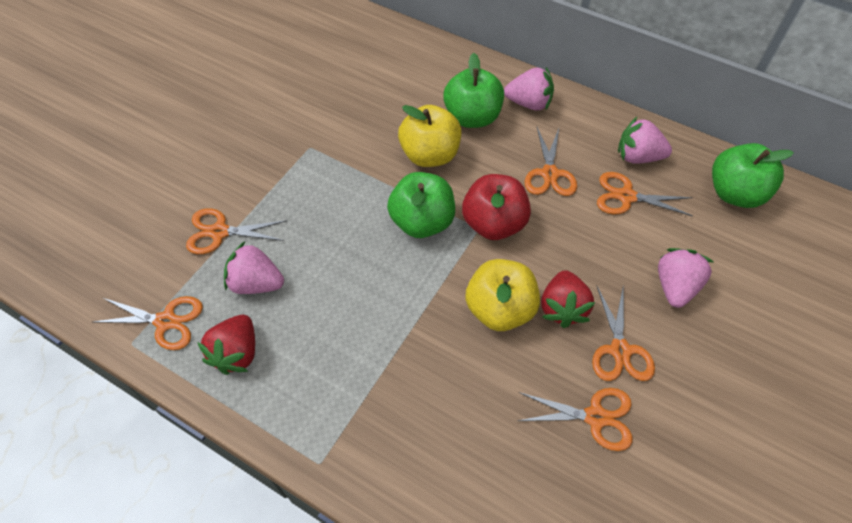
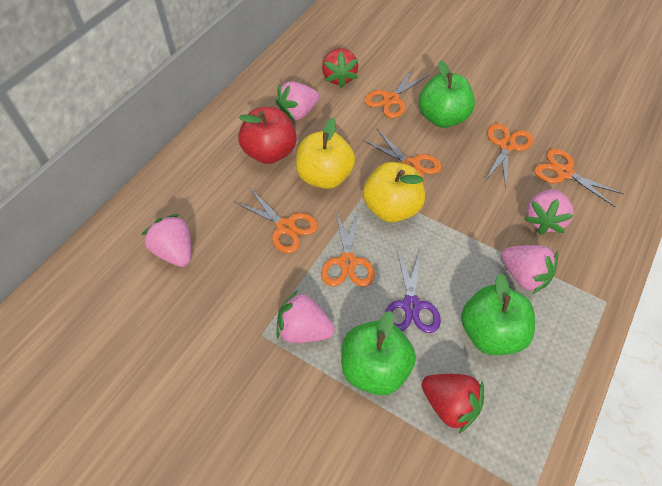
pink strawberry: [224,241,284,294] [504,67,554,110] [618,117,672,164] [658,248,713,308] = 4 -> [142,214,191,267] [276,81,319,121] [277,290,335,343] [501,245,558,294] [525,189,574,234] = 5
purple scissors: none = 0 -> [385,249,441,333] = 1

